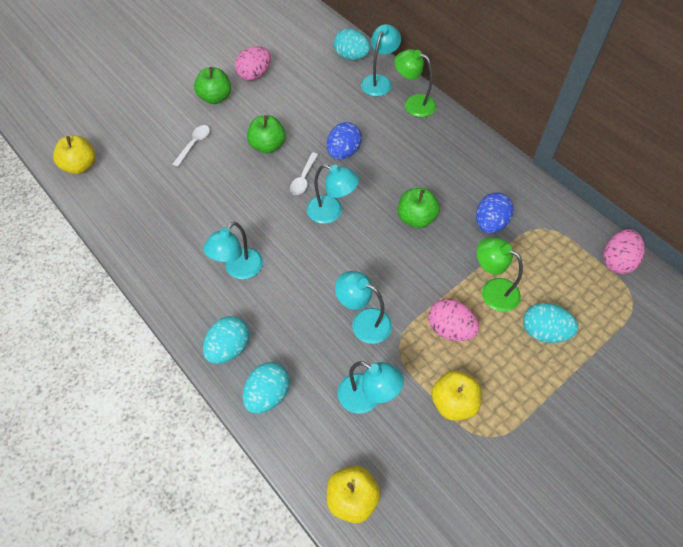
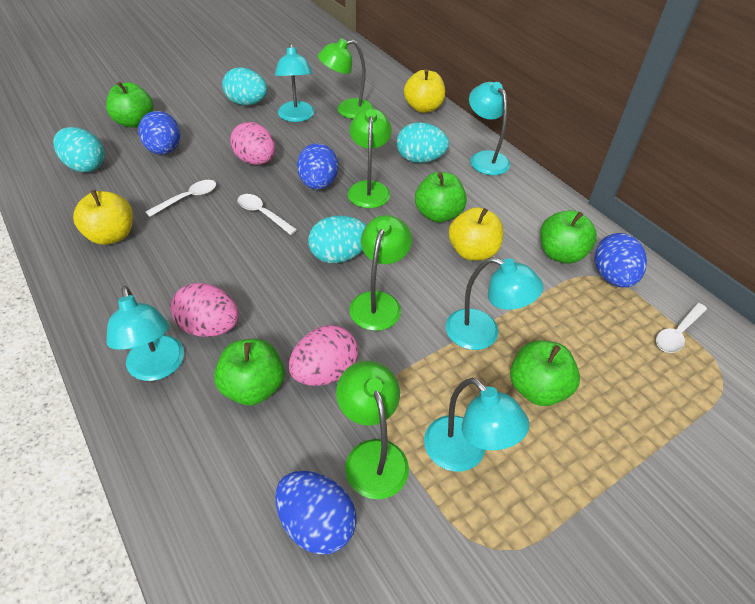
blue egg: [327,122,362,160] [476,192,513,233] = 2 -> [138,111,180,155] [275,471,357,555] [297,143,338,190] [595,233,647,288] = 4
green apple: [194,67,231,104] [247,115,286,154] [398,188,440,228] = 3 -> [106,81,154,128] [214,339,284,406] [415,172,467,223] [510,340,580,406] [540,210,597,264] = 5
green lamp: [394,49,436,117] [477,237,523,312] = 2 -> [318,38,373,119] [336,361,409,499] [348,108,392,208] [349,215,412,331] = 4
white spoon: [173,125,210,167] [290,152,318,195] = 2 -> [146,180,216,217] [237,194,297,235] [656,303,707,353] = 3

